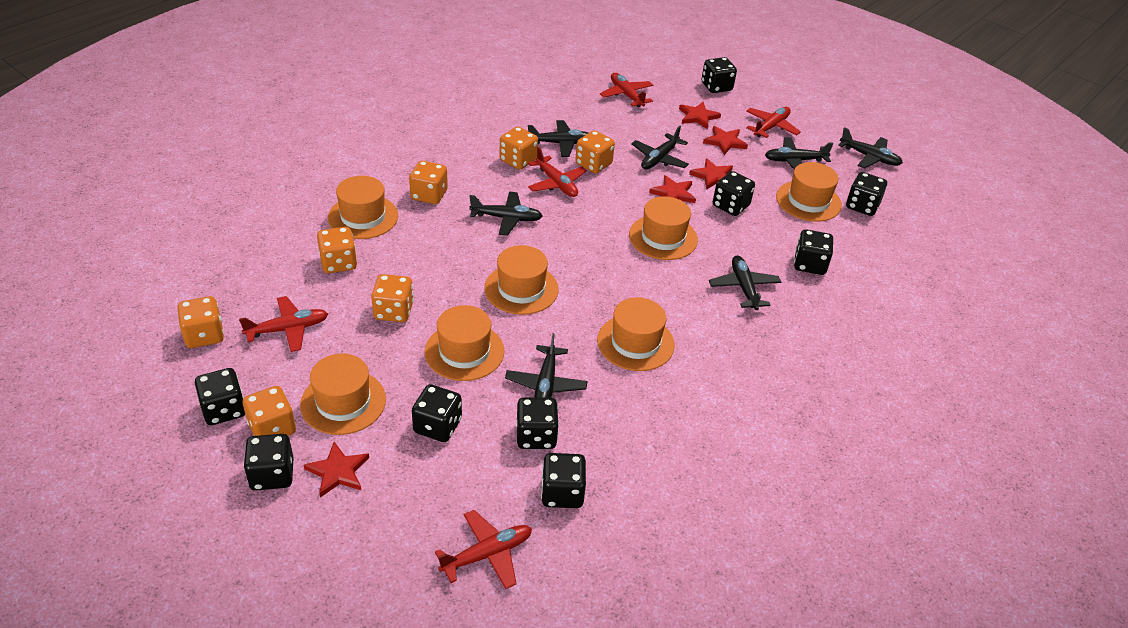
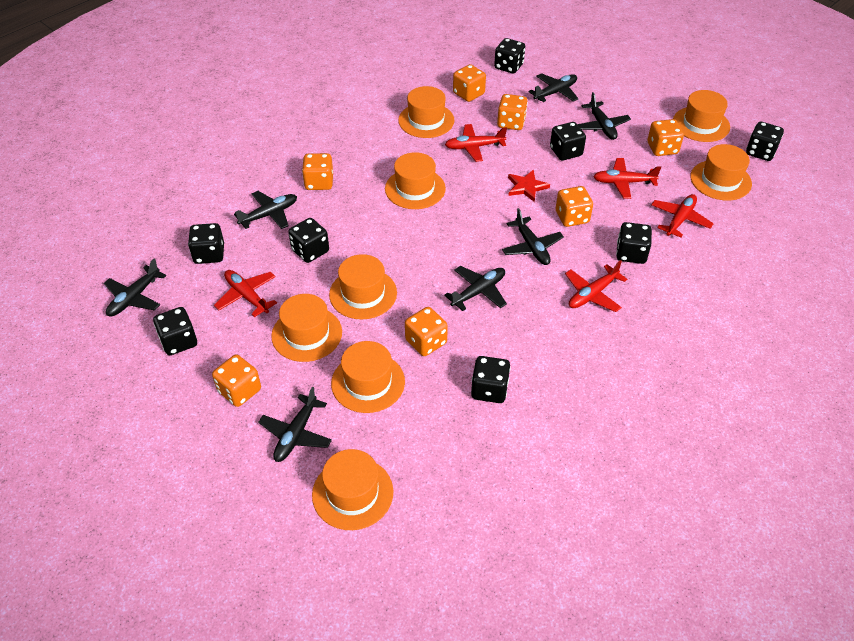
black dice: [195,368,245,425] [244,434,294,491] [412,384,462,442] [516,397,559,449] [541,453,586,508] [702,57,737,93] [713,171,755,216] [794,229,833,275] [846,172,887,216] = 9 -> [153,307,197,355] [188,223,224,264] [288,218,329,263] [471,356,510,403] [494,38,525,74] [550,122,586,161] [616,222,652,264] [746,122,784,161] = 8
orange hat: [300,353,386,435] [328,176,398,239] [425,305,504,381] [484,245,559,315] [597,297,675,371] [629,196,698,260] [776,162,842,222] = 7 -> [271,294,342,362] [312,449,393,530] [329,254,397,319] [331,341,405,413] [385,152,446,209] [398,86,454,138] [673,90,730,142] [690,144,752,200] = 8
red star: [304,442,369,498] [649,175,696,203] [679,102,721,129] [689,158,733,190] [703,126,748,155] = 5 -> [508,170,550,202] = 1

